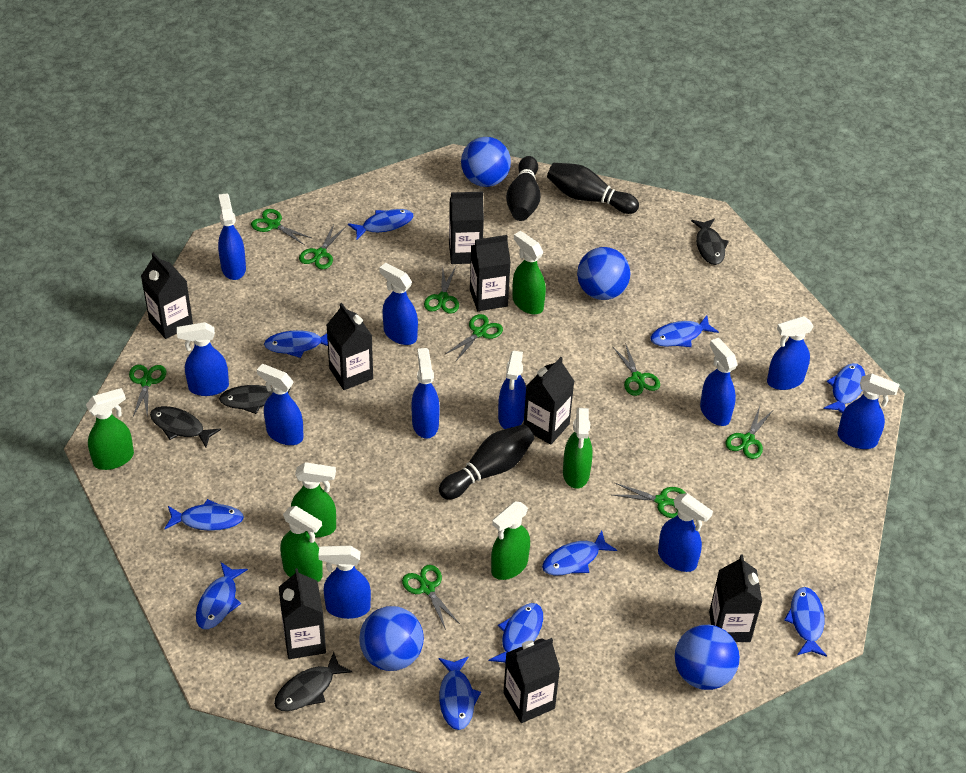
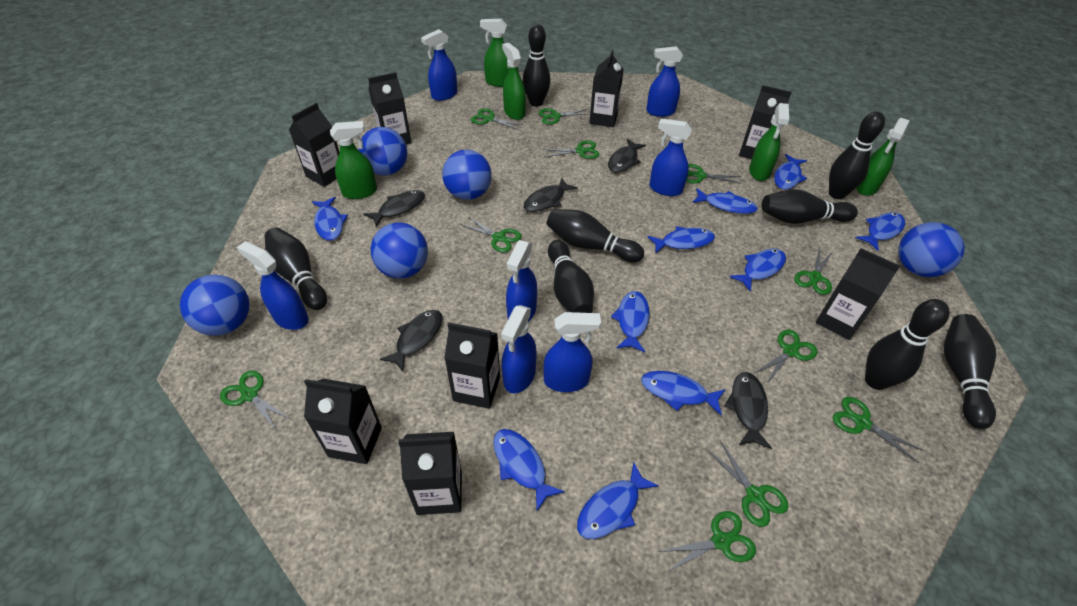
black bowling pin: [439,424,534,500] [506,156,540,221] [547,163,639,214] = 3 -> [265,227,327,310] [523,24,551,107] [546,209,644,263] [548,240,594,313] [761,189,858,224] [829,111,885,199] [865,299,950,390] [943,314,996,429] = 8
black fish: [150,406,221,447] [219,385,291,414] [274,652,352,711] [691,219,729,265] = 4 -> [363,190,425,227] [380,310,443,371] [524,178,578,212] [608,139,646,173] [725,372,772,449] = 5
blue ball: [359,606,424,671] [461,137,511,187] [577,247,630,300] [675,625,740,690] = 4 -> [180,275,250,336] [359,127,407,176] [370,222,428,279] [442,150,492,200] [898,222,965,277] = 5
blue spray bottle: [177,322,229,396] [218,193,246,280] [257,364,304,445] [318,546,371,619] [379,263,418,345] [411,348,440,439] [498,351,526,429] [658,493,713,572] [700,338,738,426] [767,316,814,390] [837,374,900,449] = 11 -> [237,241,309,330] [421,29,457,101] [501,305,536,393] [506,240,537,322] [543,312,601,392] [646,46,683,117] [649,119,692,196] = 7
green scissors: [129,365,166,419] [251,209,313,245] [299,224,345,269] [402,565,460,630] [424,267,459,314] [445,314,503,362] [612,343,660,396] [612,483,686,518] [725,406,774,459] = 9 -> [220,371,291,431] [460,217,522,252] [471,108,524,130] [538,108,588,125] [543,141,599,159] [658,511,756,572] [686,164,741,184] [707,440,788,527] [755,330,817,384] [794,246,832,295] [833,397,924,463] = 11
green spray bottle: [86,388,134,470] [280,506,323,582] [291,462,336,537] [491,502,530,580] [512,231,546,314] [563,408,593,489] = 6 -> [330,121,377,199] [480,19,509,87] [502,43,526,120] [749,103,789,181] [856,118,910,196] = 5

